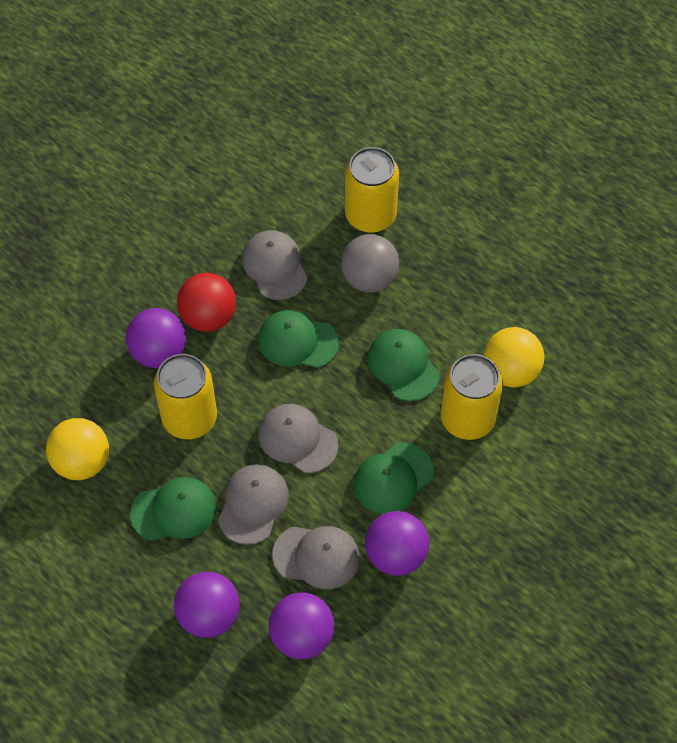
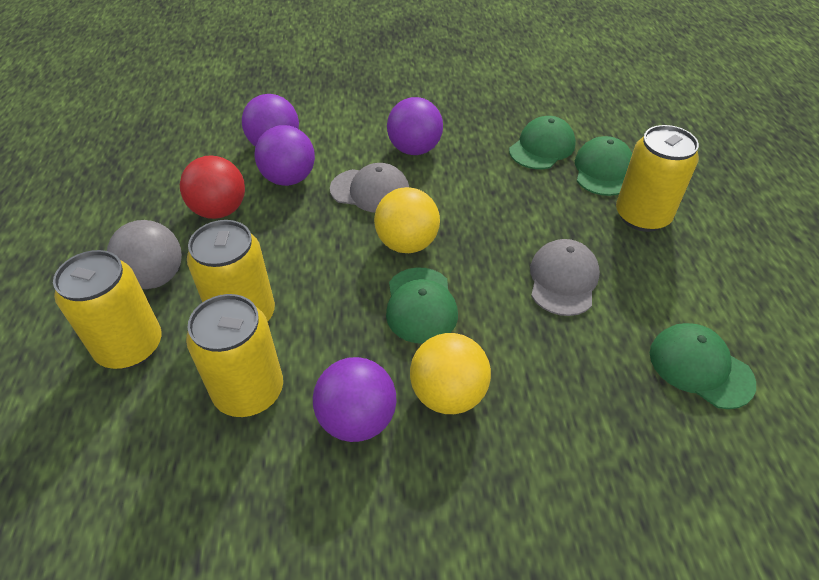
grey cap: [218,464,289,545] [242,230,308,300] [258,404,339,473] [272,526,360,589] = 4 -> [330,163,409,213] [530,239,600,316] = 2
yellow can: [154,354,217,439] [345,147,399,233] [441,354,503,440] = 3 -> [53,250,162,369] [186,294,283,417] [187,220,275,322] [616,125,699,232] = 4

